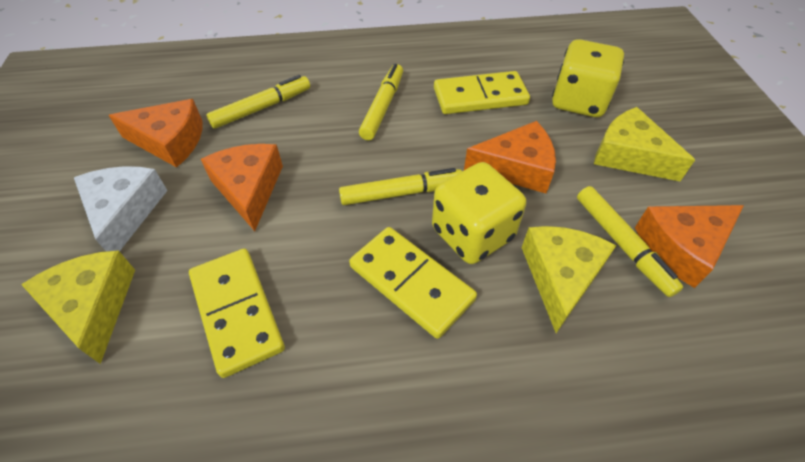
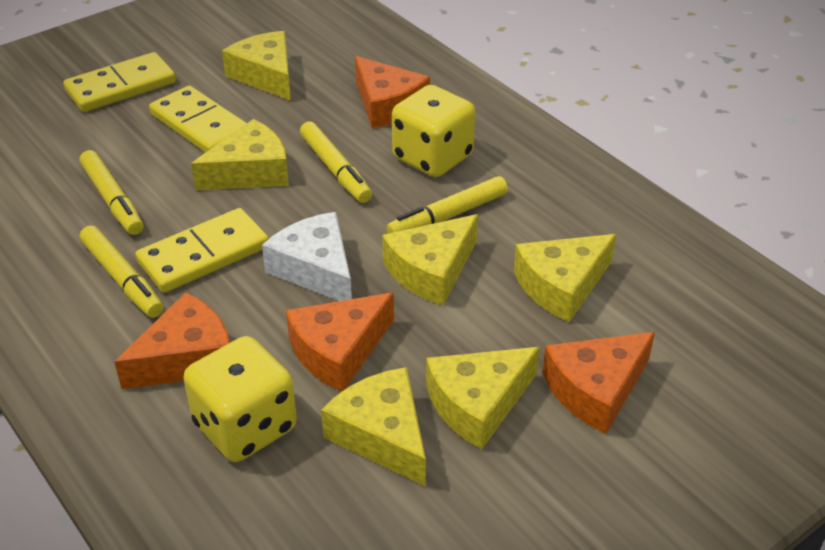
yellow cheese: [21,250,135,364] [522,226,617,333] [594,107,695,181] = 3 -> [191,119,289,190] [222,31,291,101] [321,367,426,486] [382,214,478,305] [426,347,540,449] [514,234,616,322] = 6

